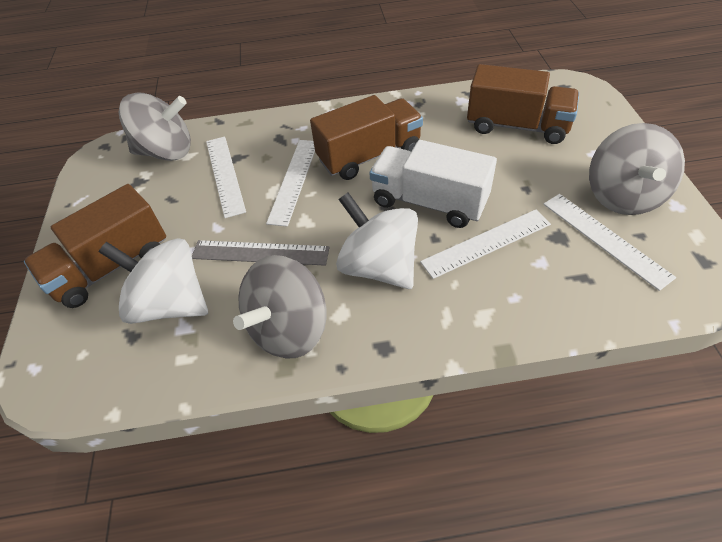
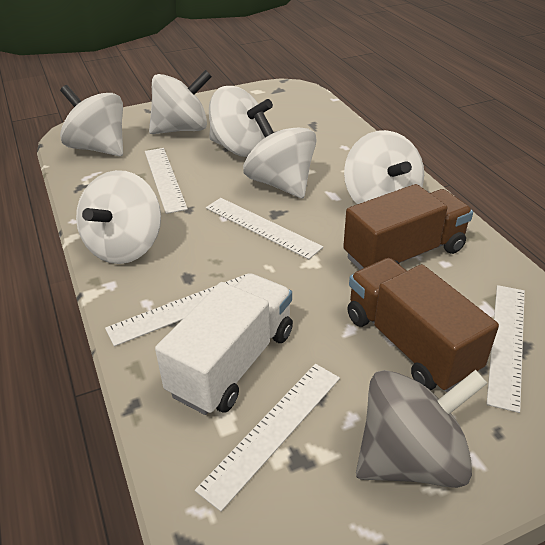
brown truck: [24,184,166,308] [310,95,423,180] [467,64,579,144] = 3 -> [343,184,473,270] [347,258,499,392] = 2
grey ruler: [192,240,330,266] = 1 -> none = 0
grey spinning top: [119,92,191,161] [233,255,326,359] [589,123,685,215] = 3 -> [356,370,488,488] = 1
white ruler: [206,136,246,218] [266,140,315,227] [420,209,551,279] [543,194,676,291] = 4 -> [105,274,247,346] [145,148,188,214] [195,364,340,512] [206,198,323,259] [487,285,525,413] = 5
white spinning top: [99,238,208,324] [336,193,418,289] = 2 -> [60,85,123,156] [76,170,161,264] [149,70,212,134] [209,86,273,157] [243,112,317,198] [344,130,424,204] = 6

